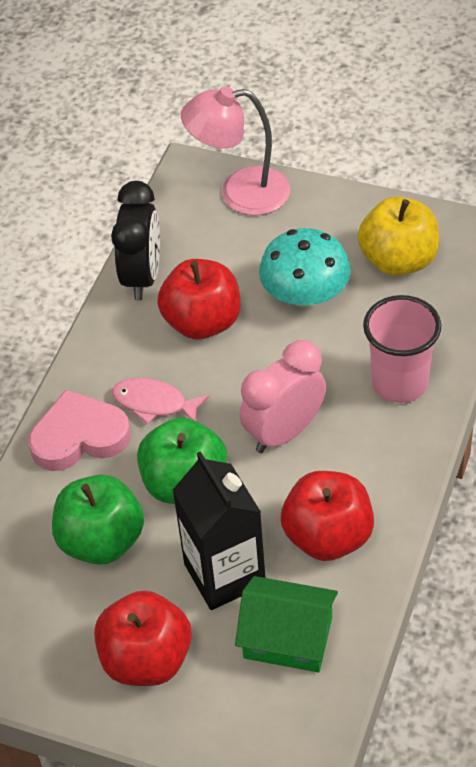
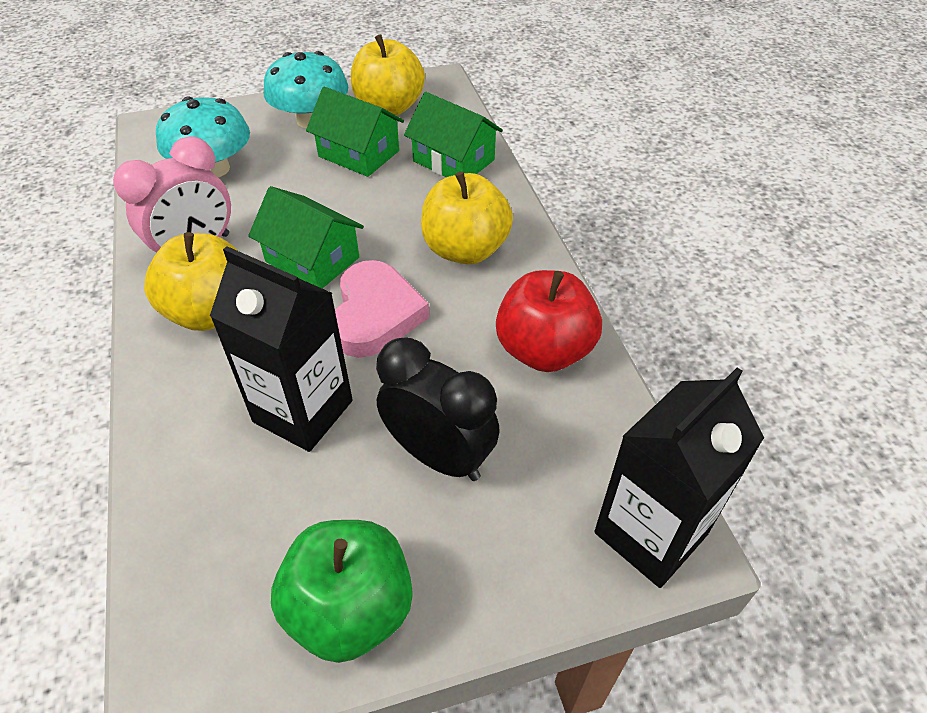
black carton: [173,451,265,610] = 1 -> [210,246,353,452] [594,368,764,588] = 2
green apple: [52,474,144,565] [137,417,227,504] = 2 -> [271,520,413,663] = 1
green house: [235,576,338,672] = 1 -> [248,186,364,289] [306,87,404,177] [404,92,503,177] = 3
pink cup: [363,295,441,403] = 1 -> none = 0
pink fish: [112,378,210,424] = 1 -> none = 0
pink lamp: [181,86,290,215] = 1 -> none = 0
red apple: [94,590,192,686] [157,259,240,340] [281,471,374,561] = 3 -> [496,270,602,372] = 1
turquoise mushroom: [259,228,351,308] = 1 -> [156,96,250,178] [263,51,348,128] = 2
yellow apple: [358,197,439,276] = 1 -> [144,232,238,331] [351,34,425,116] [421,171,513,264] = 3

